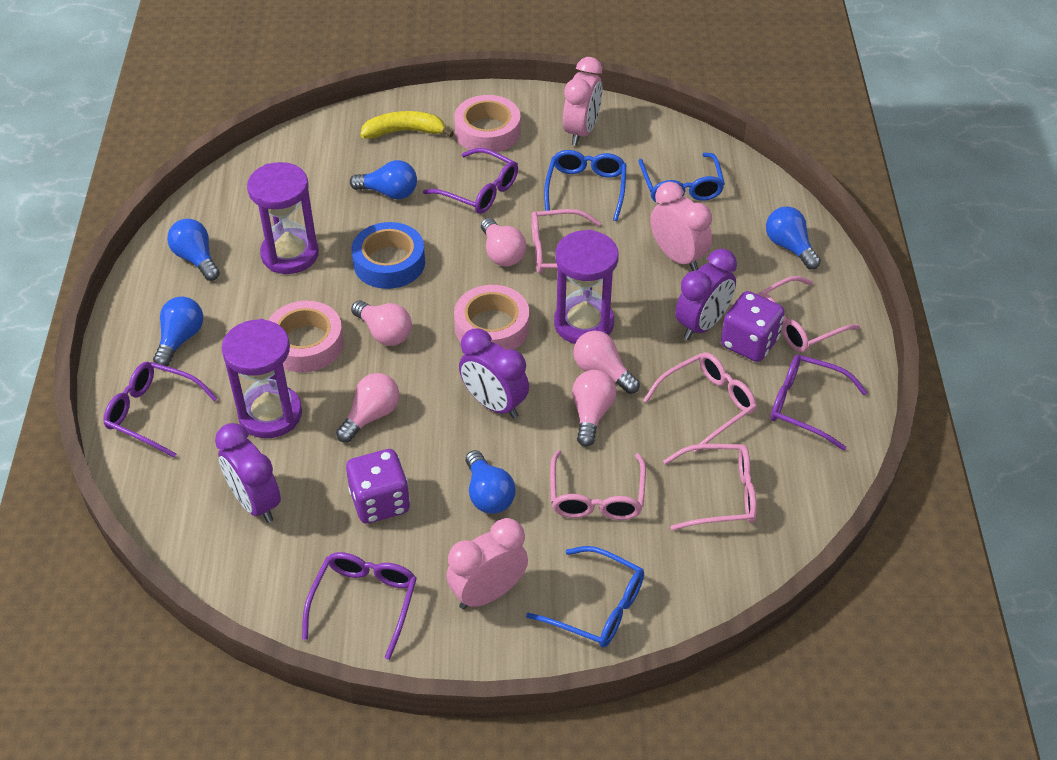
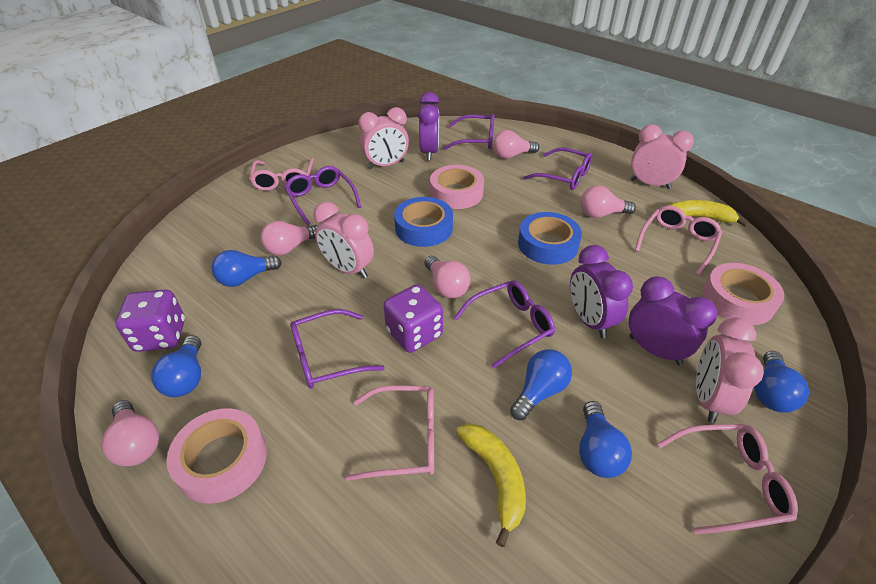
blue glasses: [526,546,644,648] [544,150,626,221] [639,153,725,204] = 3 -> none = 0
blue tape: [352,222,425,289] = 1 -> [394,197,453,247] [518,212,582,265] = 2
pink clock: [446,518,528,610] [563,57,602,146] [650,182,712,271] = 3 -> [313,202,374,279] [358,107,409,169] [630,124,694,189] [696,317,764,423] = 4
pink glasses: [531,209,601,274] [550,450,646,520] [643,352,757,453] [663,444,757,530] [757,276,860,352] = 5 -> [249,158,314,191] [345,385,434,481] [635,205,722,275] [657,424,798,534] = 4
purple glasses: [103,362,218,458] [302,552,417,660] [423,148,518,214] [771,354,868,451] = 4 -> [284,166,361,225] [290,309,385,388] [444,114,495,150] [454,280,555,368] [523,147,592,190] = 5
purple hourglass: [221,319,302,438] [247,162,319,274] [554,230,619,344] = 3 -> none = 0
yellow banana: [360,111,454,139] = 1 -> [456,423,526,547] [667,200,748,226] = 2

